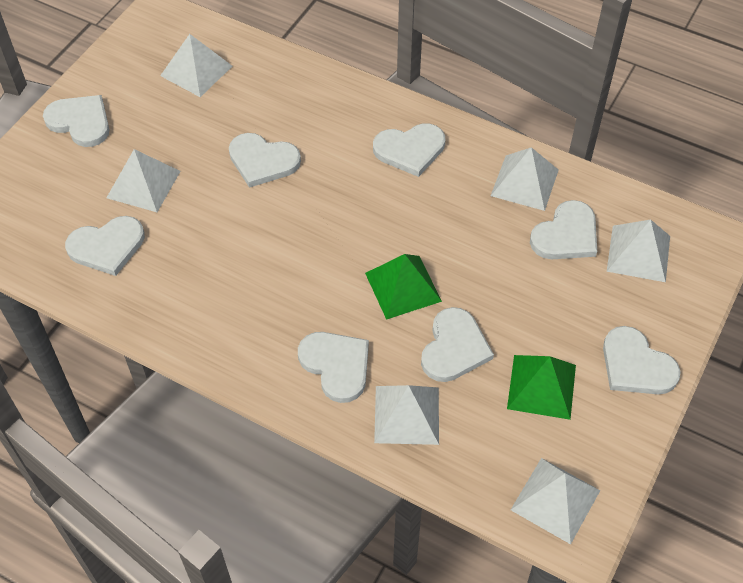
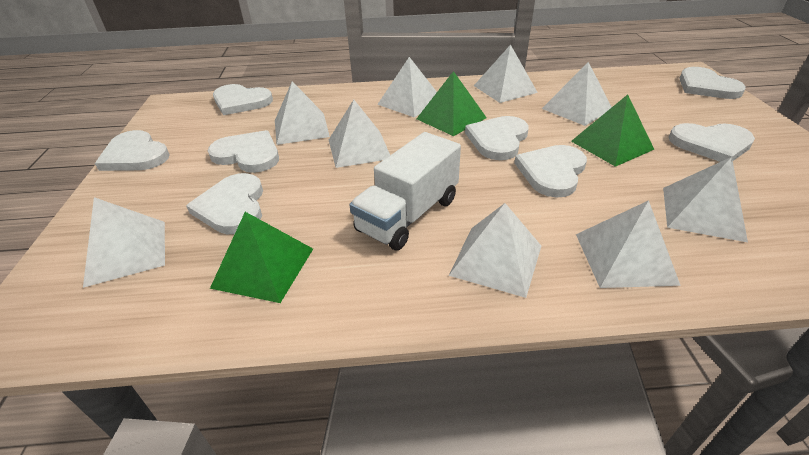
green pyramid: [365,254,442,320] [507,355,576,420] = 2 -> [210,212,313,303] [416,71,487,136] [571,94,654,167] = 3
white pyramid: [107,149,180,212] [160,34,232,97] [374,385,439,445] [491,147,559,211] [511,458,601,544] [607,220,670,282] = 6 -> [83,197,165,288] [275,81,330,145] [329,100,390,168] [377,57,437,117] [449,203,541,298] [474,45,538,103] [542,62,612,126] [576,200,681,288] [663,157,748,242] = 9
white truck: none = 0 -> [349,132,461,250] = 1

